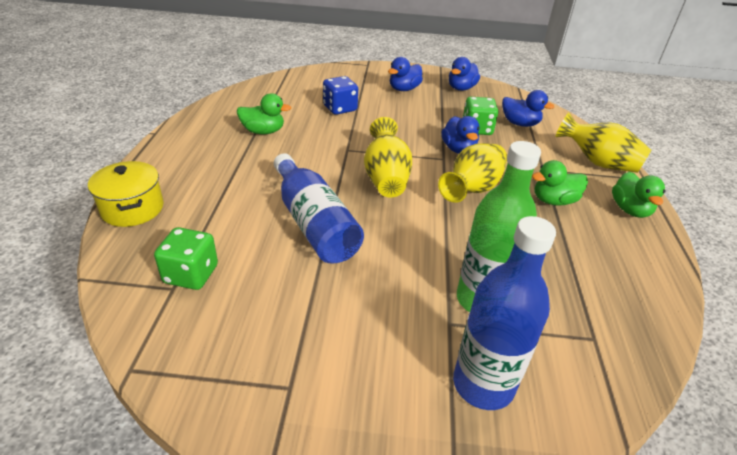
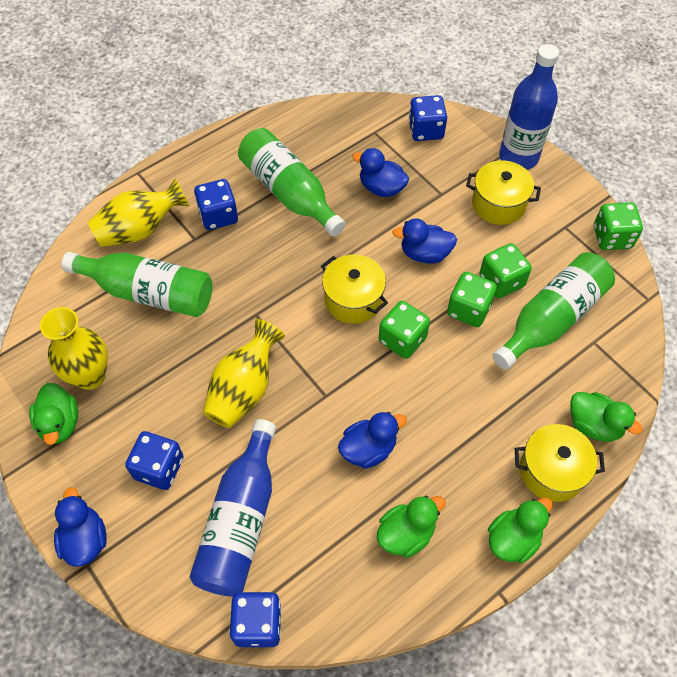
blue dice: [323,76,358,115] = 1 -> [125,431,184,490] [194,179,238,230] [229,592,282,647] [409,95,447,141] = 4
green bottle: [457,141,541,312] = 1 -> [62,252,212,317] [238,128,346,237] [492,252,615,370] = 3
green dice: [154,227,218,290] [463,97,498,135] = 2 -> [379,301,430,359] [447,272,497,327] [479,243,532,298] [594,202,643,250] = 4
green duck: [237,93,291,134] [532,160,588,206] [612,171,665,218] = 3 -> [29,383,78,445] [377,495,446,558] [488,497,553,563] [570,392,643,442] = 4
yellow pot: [88,161,164,227] = 1 -> [321,255,388,324] [466,160,541,225] [515,424,605,502] = 3

